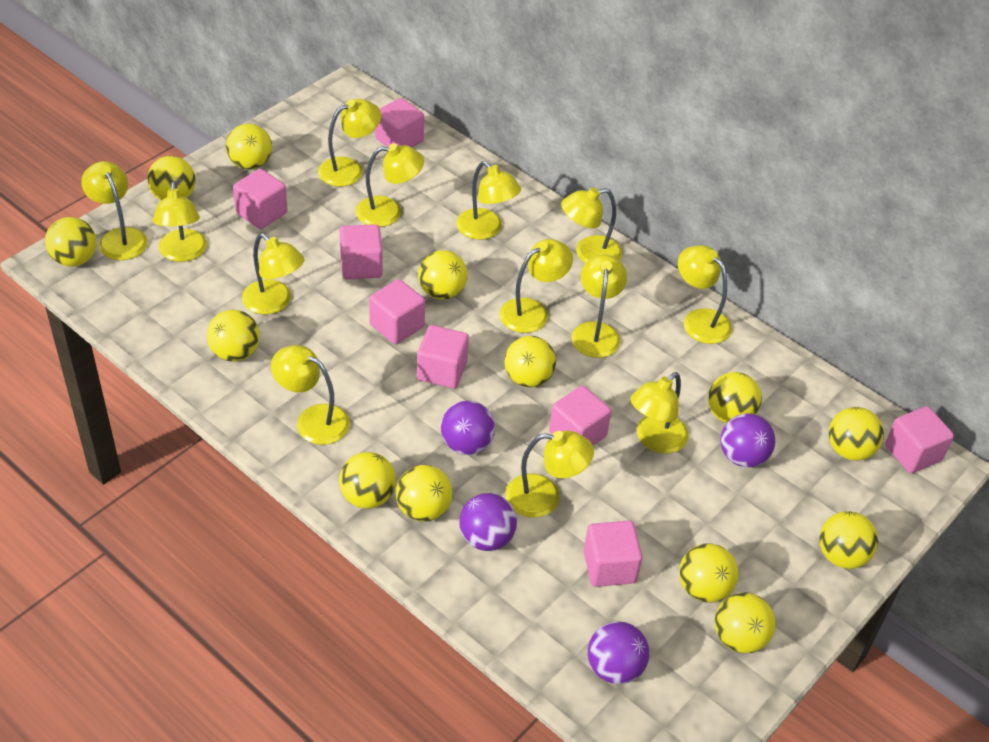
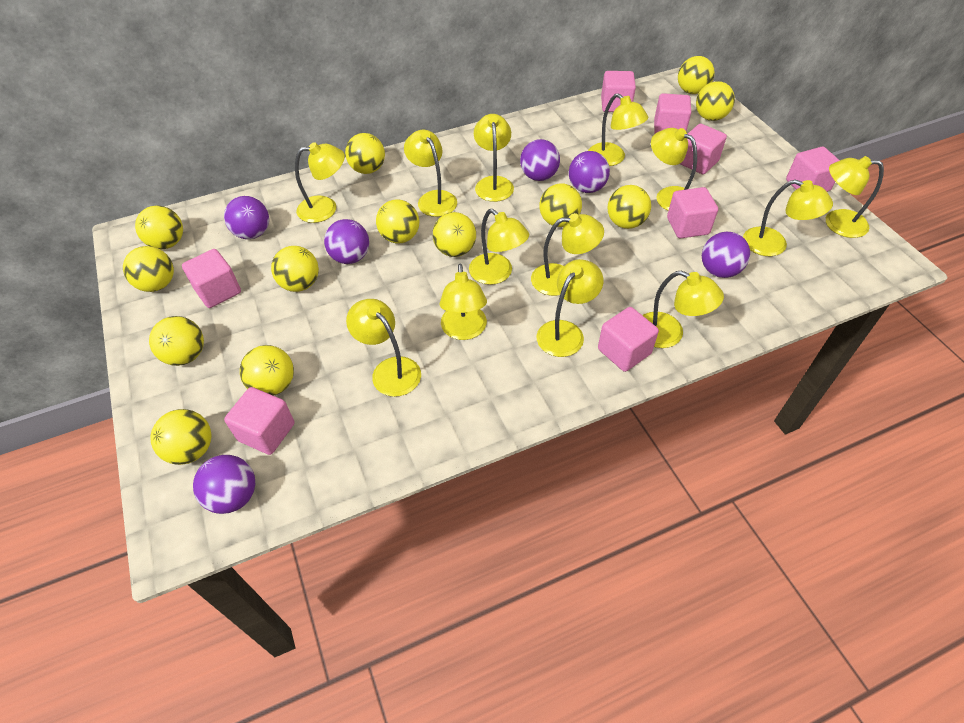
purple ball: [441,401,495,455] [459,493,517,551] [588,621,649,684] [720,414,775,467] = 4 -> [193,455,255,514] [224,196,269,239] [324,219,369,264] [520,139,560,181] [569,151,610,193] [702,232,750,278] = 6

